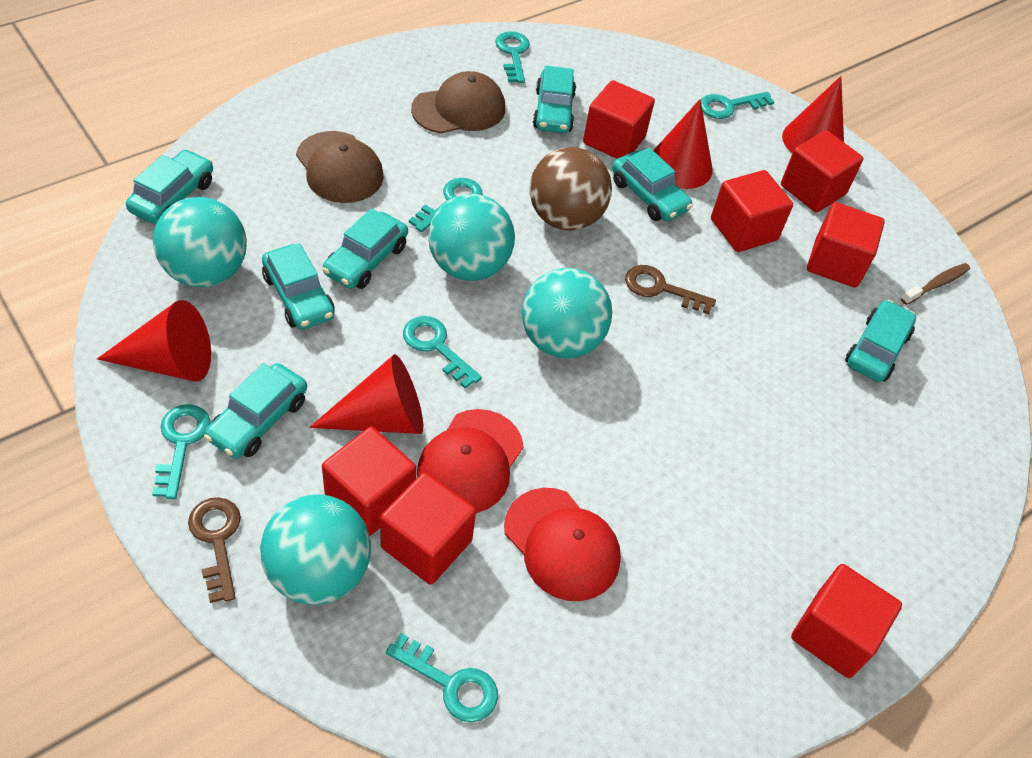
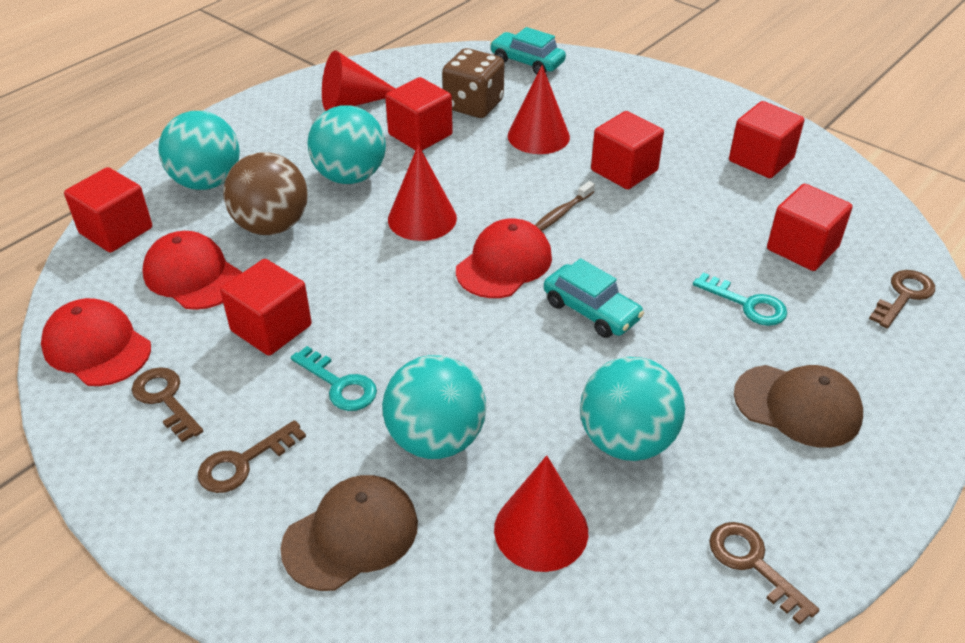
brown dice: none = 0 -> [442,48,505,118] = 1
brown key: [188,497,241,603] [625,265,716,314] = 2 -> [132,367,203,442] [198,420,306,493] [709,522,819,625] [869,270,935,328] = 4
red cap: [417,409,524,513] [504,488,621,601] = 2 -> [41,298,151,386] [142,231,242,310] [456,219,552,298] = 3
red cube: [322,427,416,536] [380,472,476,585] [583,80,655,159] [711,170,793,252] [781,130,863,212] [791,564,902,678] [807,202,885,288] = 7 -> [64,167,152,252] [220,259,312,356] [385,77,453,150] [591,111,664,190] [729,101,804,178] [767,184,853,271] = 6
turquoise car: [126,149,213,224] [204,363,307,459] [262,243,335,329] [322,208,408,289] [533,66,576,133] [612,148,693,221] [845,300,916,382] = 7 -> [490,27,566,74] [544,258,644,338] = 2
turquoise key: [152,404,210,499] [386,633,498,722] [403,316,482,389] [409,178,482,232] [495,31,530,83] [701,92,774,119] = 6 -> [291,346,377,411] [693,272,787,326] = 2

